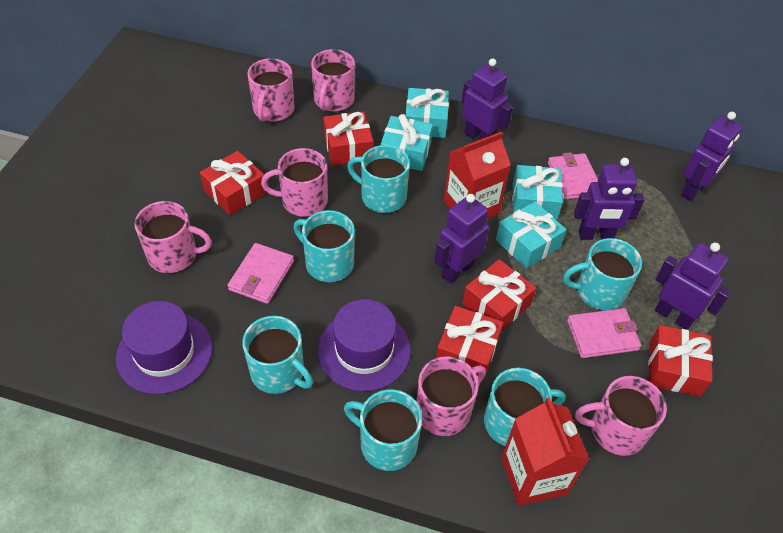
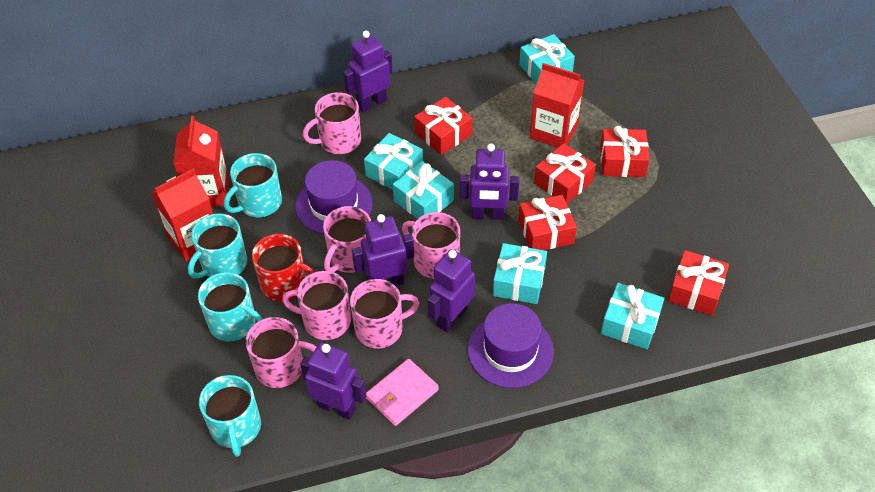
pink wallet: [227,243,294,304] [548,152,598,200] [567,308,641,358] = 3 -> [366,359,439,426] = 1
red carton: [444,132,511,219] [501,397,589,506] = 2 -> [151,168,213,261] [173,116,229,206] [530,63,585,148] = 3
red mug: none = 0 -> [252,234,315,301] = 1
turquoise gift: [380,114,433,171] [406,88,449,138] [496,201,566,269] [512,165,563,220] = 4 -> [364,133,423,190] [393,161,454,219] [493,243,547,304] [519,34,575,84] [601,283,664,349] = 5
turquoise mug: [243,316,313,394] [294,210,355,282] [344,389,422,471] [347,145,410,213] [484,368,565,446] [563,238,642,310] = 6 -> [188,213,247,279] [198,272,263,341] [199,375,261,457] [224,153,282,217] = 4

